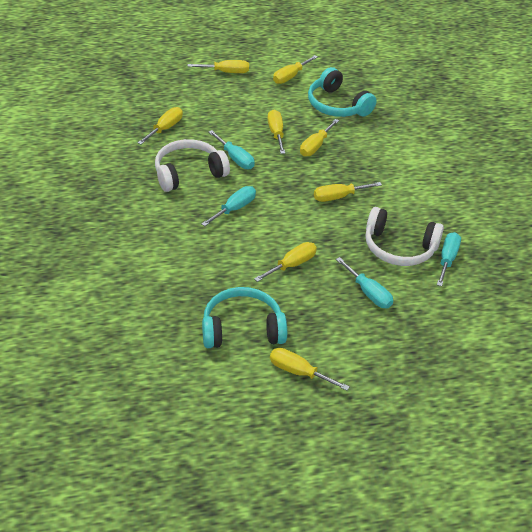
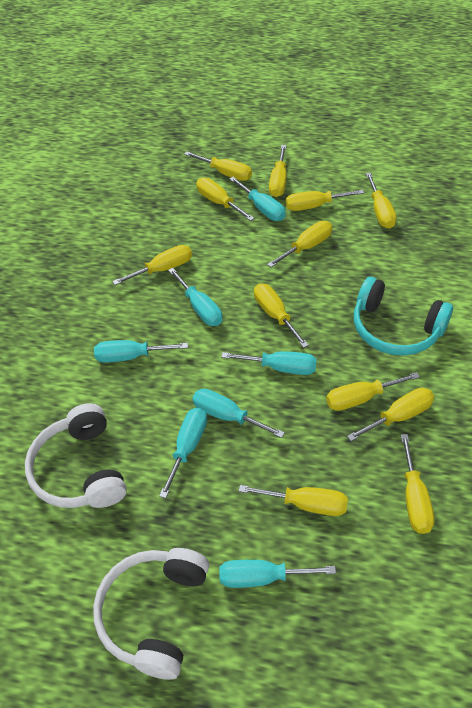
turquoise headphones: [202,287,287,348] [308,67,377,117] = 2 -> [354,277,453,356] = 1
turquoise screwdriver: [201,186,256,226] [209,130,255,169] [336,257,393,308] [437,232,461,286] = 4 -> [94,340,188,363] [159,408,207,498] [168,268,222,326] [192,389,285,438] [219,560,336,588] [221,351,317,375] [229,177,286,221] = 7
yellow screwdriver: [138,107,183,144] [187,60,249,73] [254,242,317,282] [267,110,285,154] [270,348,350,391] [273,55,317,84] [300,119,339,157] [314,182,382,202] = 8 -> [112,245,192,285] [184,151,252,181] [196,178,254,221] [239,485,348,516] [254,284,309,348] [267,221,332,267] [269,145,286,197] [286,190,364,211] [326,372,420,411] [347,388,434,441] [366,173,397,229] [401,434,434,534] = 12

